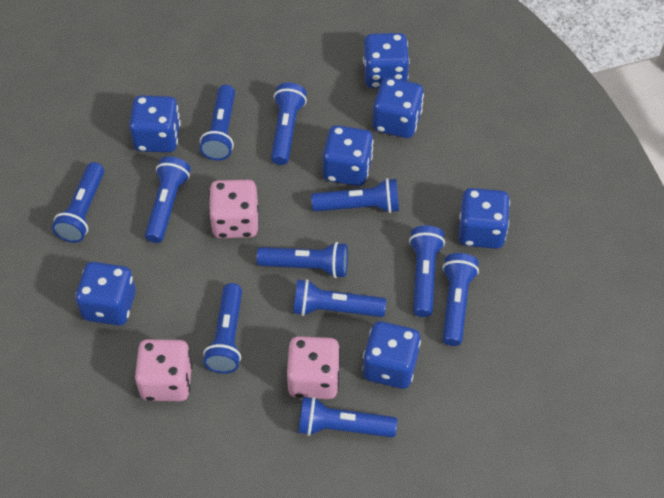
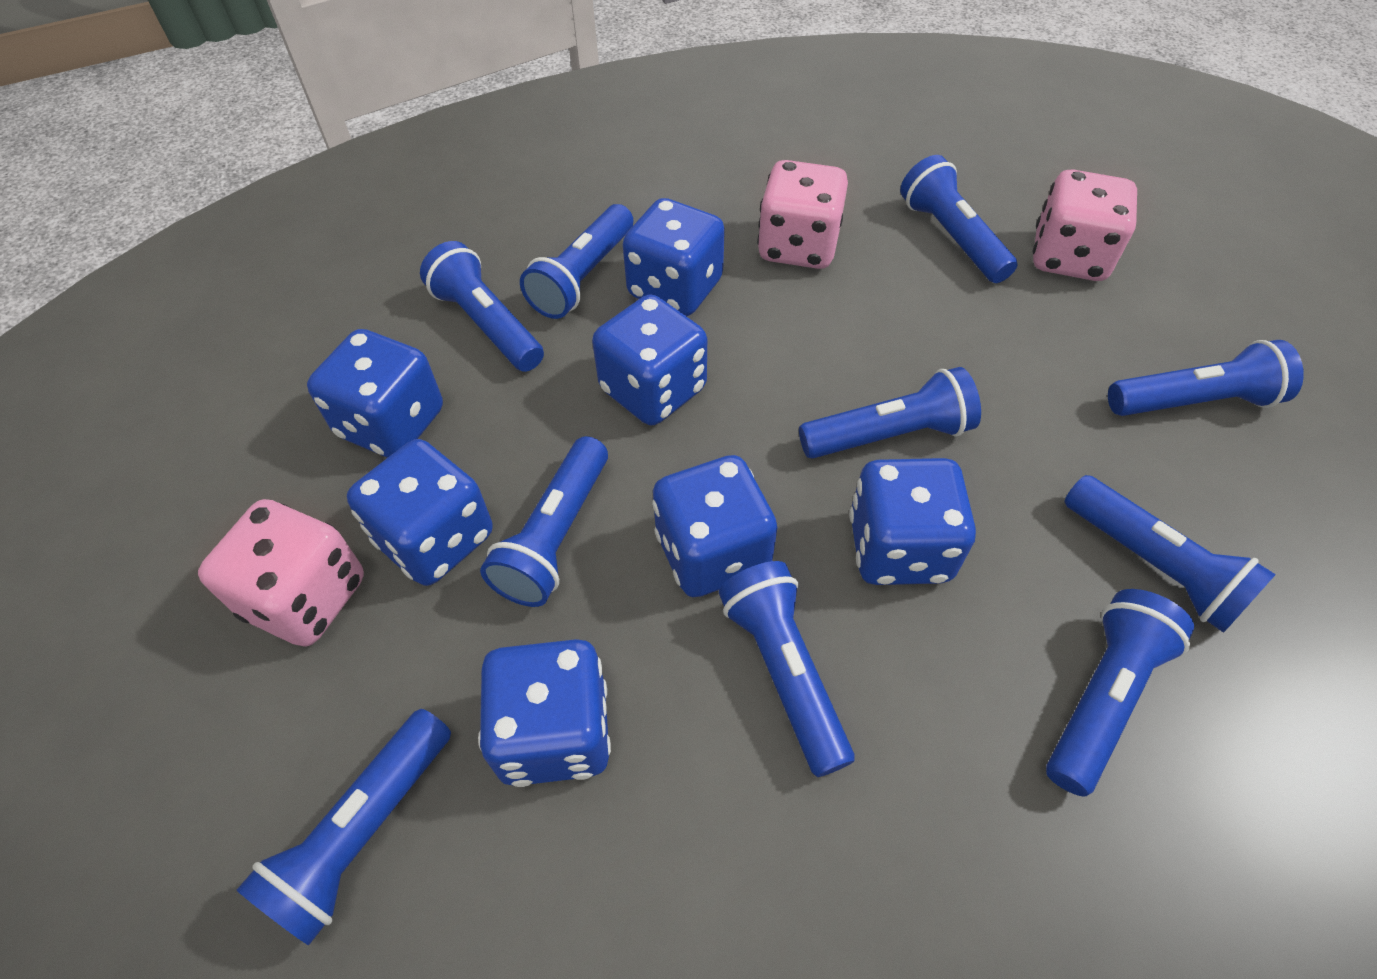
blue flashlight: [52,162,104,243] [145,156,191,243] [200,85,235,160] [203,283,242,374] [257,242,348,278] [271,83,307,165] [293,279,386,317] [298,397,397,437] [311,178,399,213] [409,226,445,317] [443,253,479,346] = 11 -> [237,709,451,945] [420,241,544,372] [480,436,608,607] [520,204,633,319] [719,561,855,777] [799,367,981,459] [900,155,1018,283] [1046,589,1194,797] [1064,475,1276,633] [1108,340,1304,416] = 10

